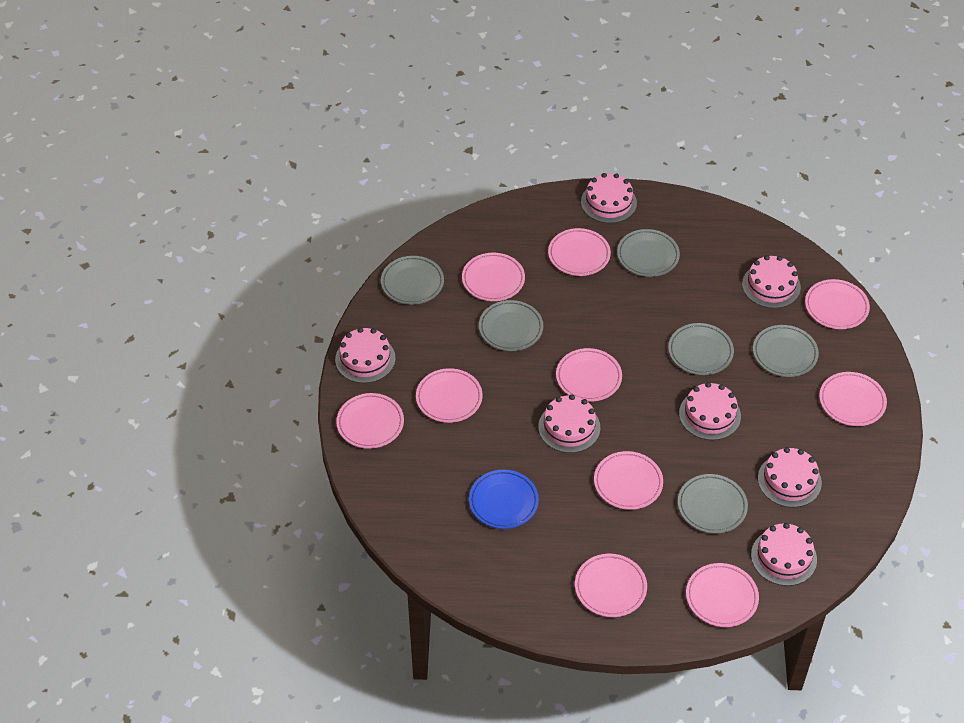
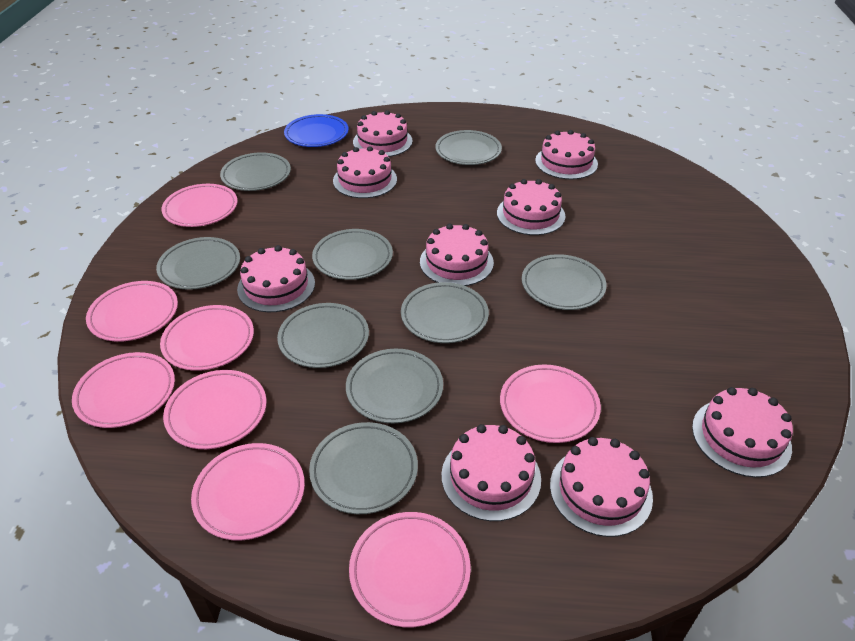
grey plate: [381,256,444,305] [479,300,543,351] [617,229,680,277] [668,323,734,375] [678,474,748,534] [753,325,819,377] = 6 -> [156,237,240,290] [220,152,291,191] [277,303,369,368] [309,422,418,514] [312,229,393,280] [346,349,443,424] [401,282,489,343] [435,130,502,165] [522,254,606,310] = 9
pink cake: [335,327,395,383] [538,395,600,453] [581,173,637,223] [679,382,741,440] [742,255,801,308] [751,523,817,586] [758,447,822,507] = 7 -> [237,245,315,312] [333,146,397,198] [353,110,413,157] [420,224,494,286] [441,424,541,521] [497,179,565,235] [535,130,598,179] [550,437,653,537] [692,387,793,477] = 9
pink plate: [336,393,404,449] [416,368,483,423] [462,253,525,301] [548,228,611,276] [556,348,622,402] [575,554,647,617] [594,451,663,510] [686,563,759,627] [805,279,870,329] [819,372,887,426] = 10 -> [72,352,175,428] [86,281,178,342] [160,305,254,371] [162,184,238,227] [163,370,267,449] [191,443,305,540] [349,512,471,627] [500,365,601,443] = 8

